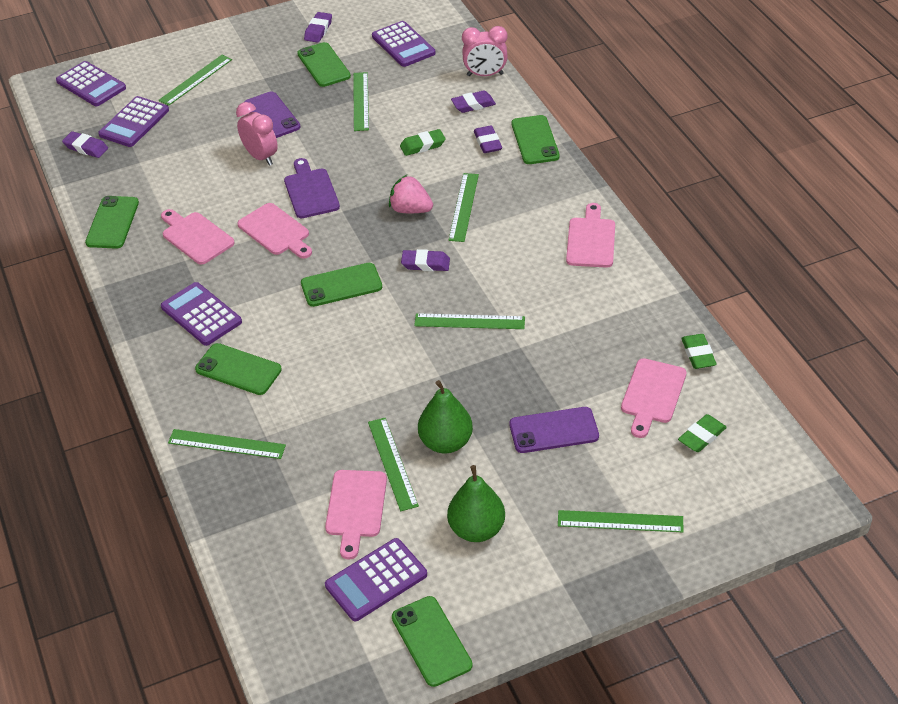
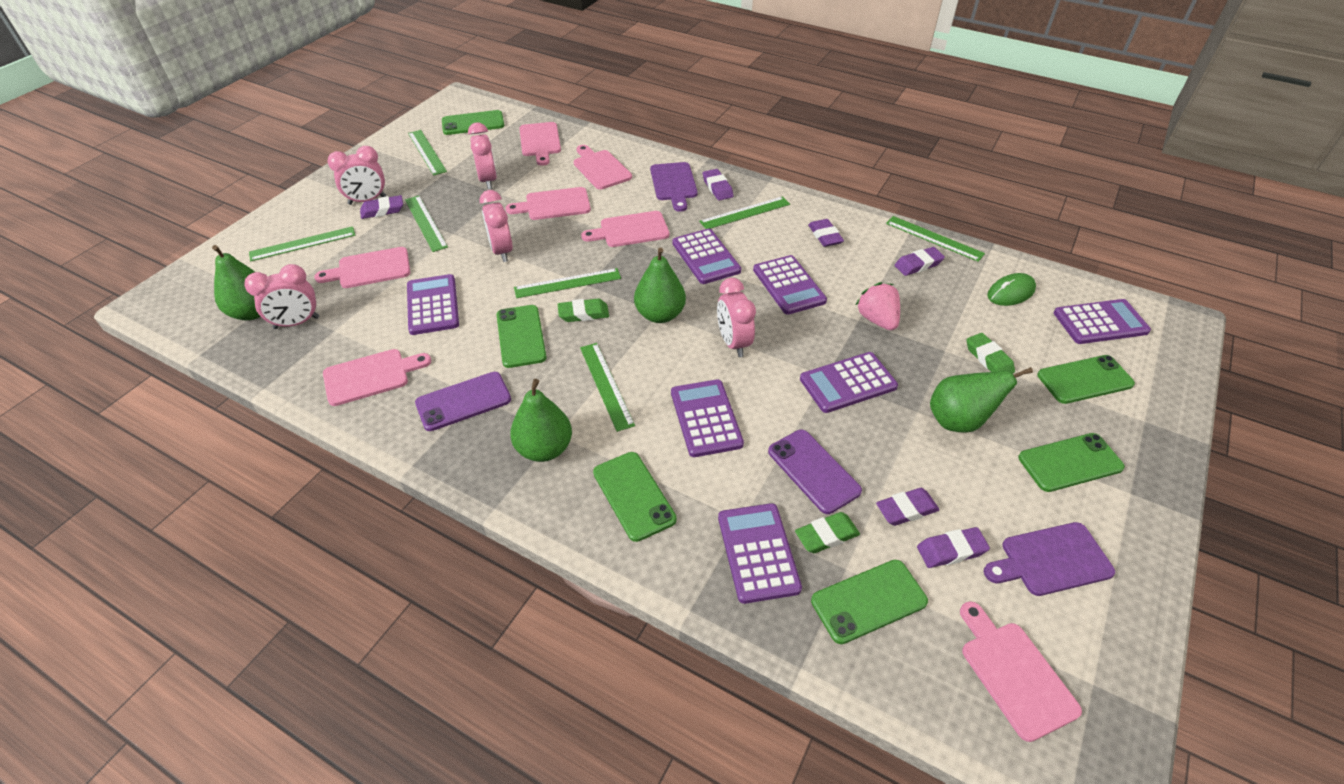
green mouse: none = 0 -> [987,273,1036,306] = 1
green pear: [418,380,473,453] [447,465,505,542] = 2 -> [212,245,261,320] [510,379,572,462] [634,248,686,323] [930,367,1033,433] = 4
pink clock: [236,102,278,166] [462,26,508,76] = 2 -> [244,264,319,329] [328,146,386,205] [468,122,497,189] [480,190,513,262] [717,278,756,357] = 5
pink cutting board: [161,209,235,265] [237,203,312,259] [325,470,387,560] [566,203,615,268] [621,358,686,438] = 5 -> [314,247,410,288] [323,349,431,406] [506,187,591,220] [519,122,561,166] [574,145,632,189] [581,211,670,247] [960,601,1082,742] = 7
purple calculator: [56,61,126,106] [98,96,169,147] [161,282,242,346] [325,538,427,621] [372,21,435,67] = 5 -> [407,274,459,335] [671,379,744,457] [672,229,741,284] [718,503,802,604] [753,255,827,315] [800,352,898,413] [1054,299,1151,344] = 7
purple cutting board: [284,158,340,218] = 1 -> [650,162,698,212] [984,522,1115,596] = 2
purple eraser: [62,131,108,158] [304,12,332,43] [401,249,450,271] [451,90,496,113] [474,126,502,153] = 5 -> [360,195,403,219] [703,169,734,201] [808,219,844,247] [876,488,939,526] [894,247,945,276] [917,527,990,568] = 6

